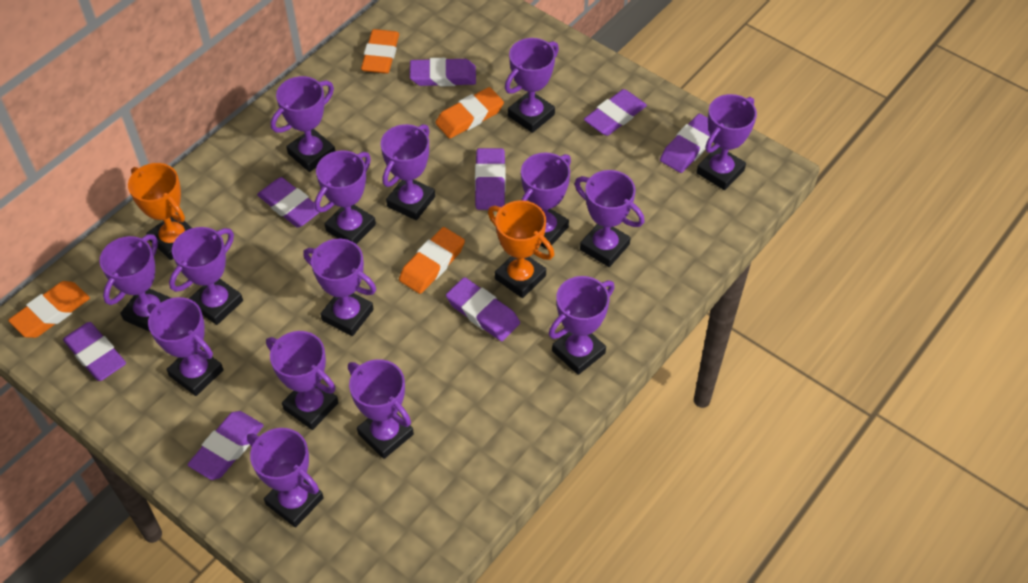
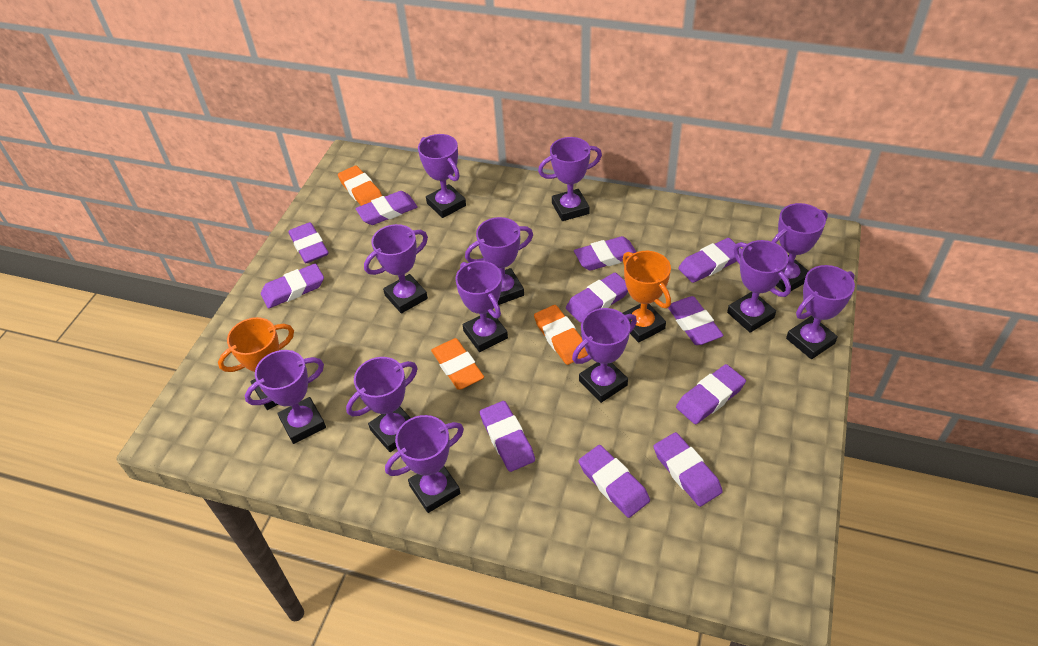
orange eraser: [8,281,90,338] [361,29,399,74] [399,227,465,294] [435,87,504,139] = 4 -> [338,165,382,206] [431,338,484,390] [534,305,588,365] = 3
purple eraser: [63,322,126,381] [187,411,264,480] [257,177,319,228] [410,58,476,86] [446,277,520,341] [475,148,506,210] [584,89,647,136] [660,114,710,173] = 8 -> [261,264,324,309] [289,222,328,263] [356,191,418,225] [480,401,535,472] [566,273,628,323] [574,236,636,271] [578,445,650,518] [653,432,723,507] [668,296,724,345] [676,364,746,424] [678,238,742,283] = 11
purple trophy: [100,234,171,332] [147,297,224,396] [169,227,243,325] [247,428,324,528] [266,331,339,430] [271,76,335,172] [303,239,376,336] [314,150,376,244] [348,359,414,459] [381,124,435,220] [505,38,559,133] [521,153,571,249] [549,276,615,375] [575,170,645,267] [697,94,757,190] = 15 -> [245,350,326,444] [346,357,418,452] [364,224,428,314] [385,415,464,513] [418,134,466,218] [455,261,508,352] [465,217,533,305] [538,137,602,221] [572,308,637,403] [727,240,791,333] [772,203,828,292] [786,265,855,359] = 12

